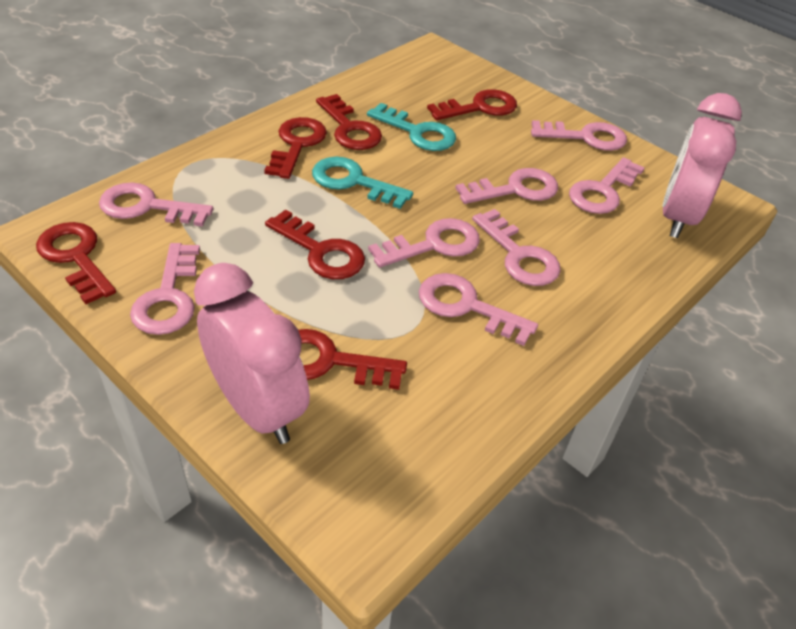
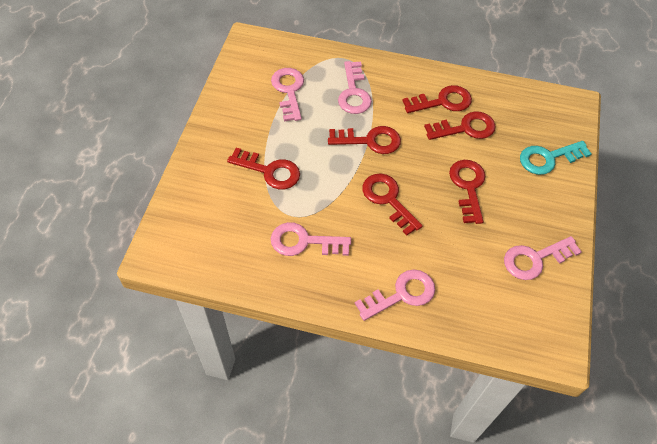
pink clock: [194,263,310,444] [662,93,742,238] = 2 -> none = 0
pink key: [99,182,213,227] [130,243,200,335] [368,218,480,268] [419,273,538,346] [455,168,558,204] [472,209,561,286] [531,120,627,151] [569,157,645,214] = 8 -> [271,68,304,121] [271,222,351,256] [338,61,372,114] [355,270,435,321] [504,236,582,280] = 5
turquoise key: [312,157,413,209] [367,103,456,151] = 2 -> [520,141,591,175] = 1

